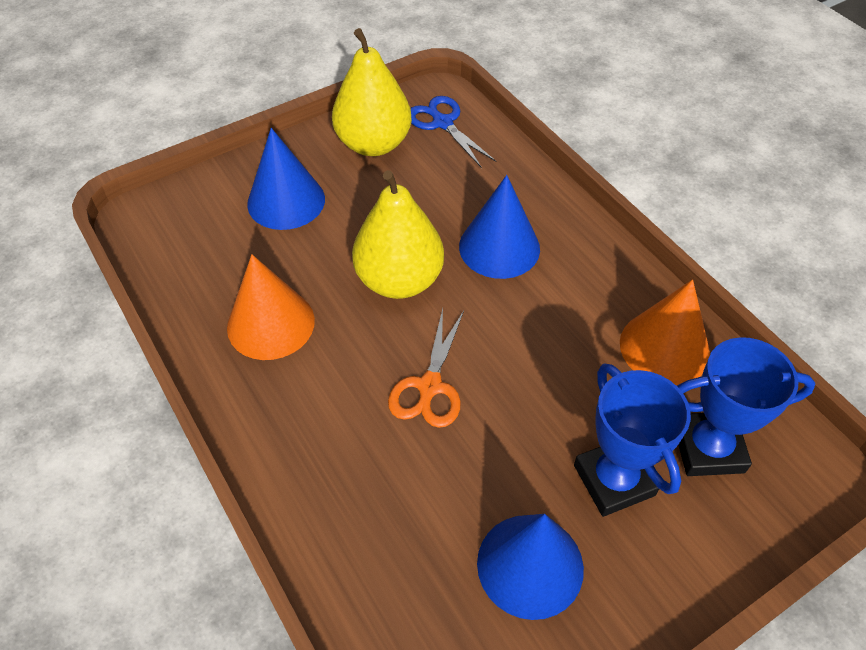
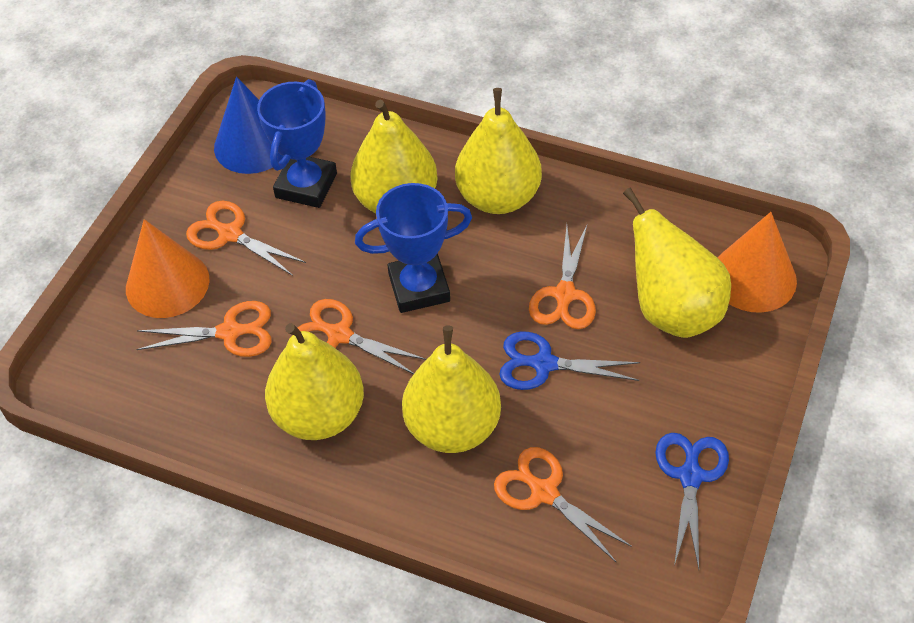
blue cone: [247,128,325,230] [459,175,540,279] [477,514,584,620] = 3 -> [214,77,283,174] = 1
blue scissors: [411,96,496,167] = 1 -> [499,332,640,390] [655,433,729,569] = 2
orange scissors: [388,309,464,428] = 1 -> [136,301,272,357] [186,201,306,276] [297,299,426,374] [494,447,632,563] [529,225,596,329] = 5
yellow pear: [332,28,412,156] [352,170,444,299] = 2 -> [265,323,364,440] [350,100,438,213] [402,325,501,453] [455,88,542,214] [623,188,731,338] = 5

